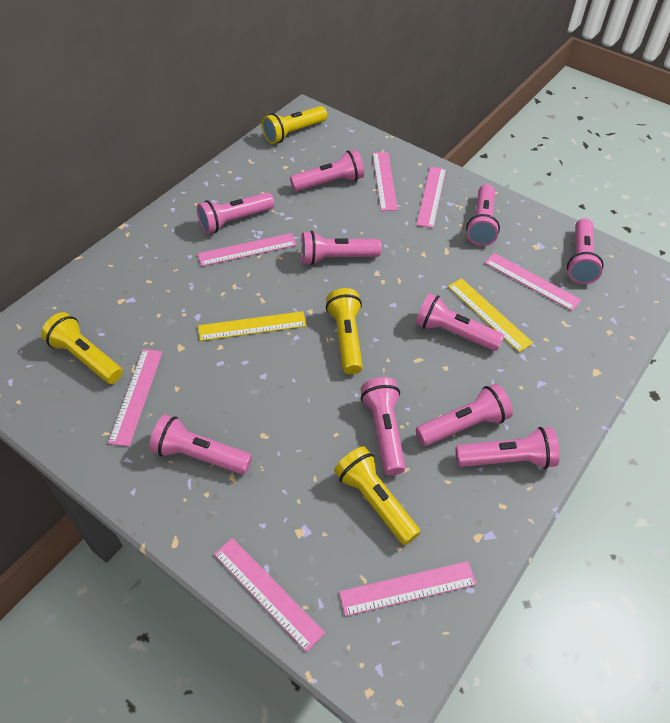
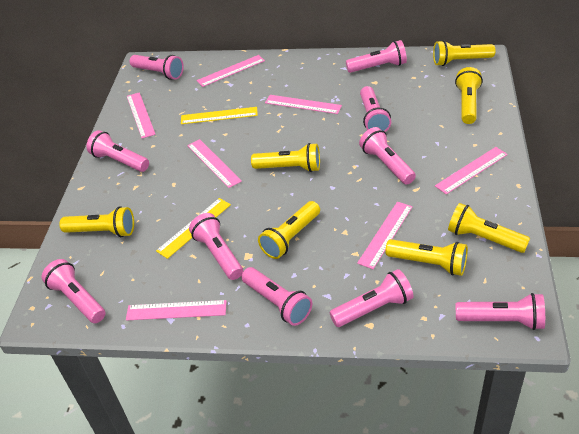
yellow flashlight: [41,312,123,384] [262,106,327,144] [326,288,363,374] [334,446,420,545] = 4 -> [59,206,134,237] [251,143,320,172] [258,201,320,259] [385,239,468,276] [433,40,496,66] [448,203,530,253] [455,67,483,124] = 7

